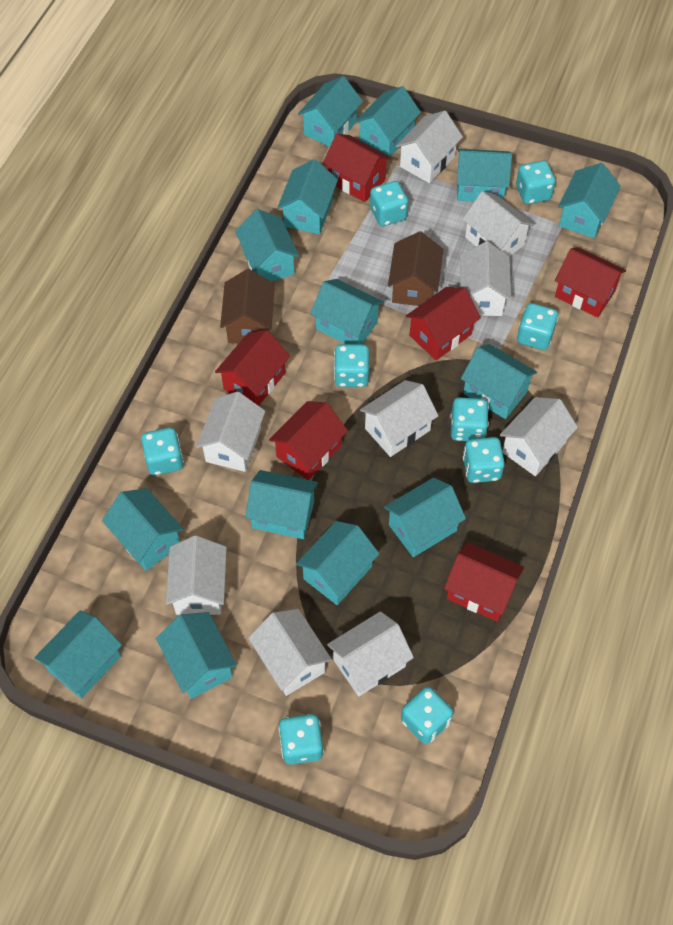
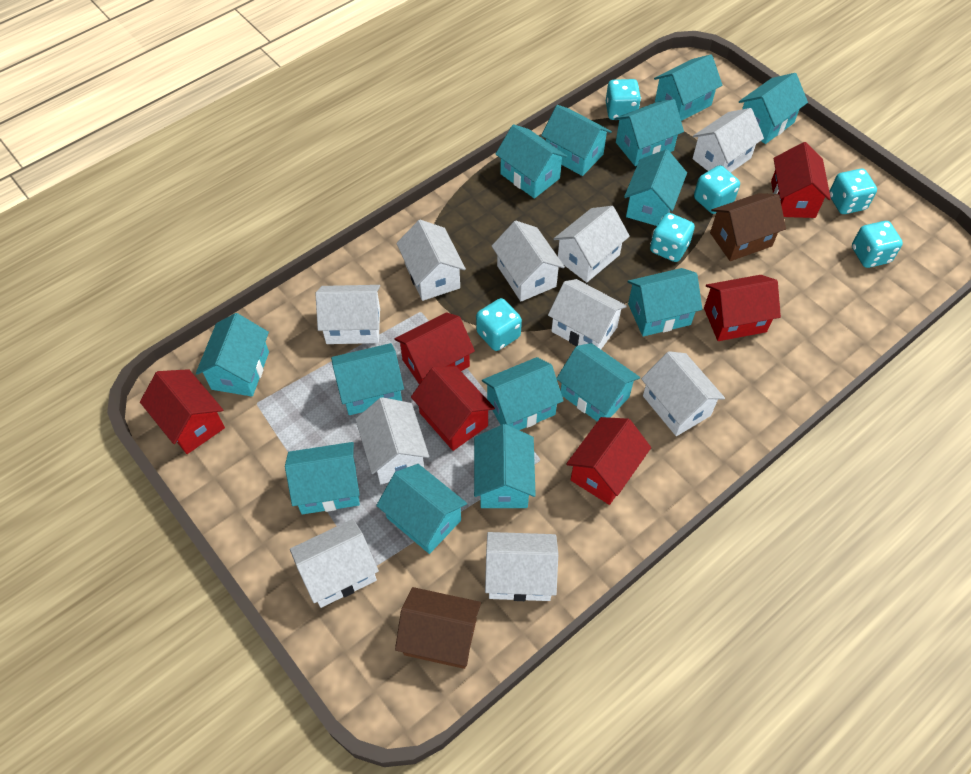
turquoise dice: [141,428,184,475] [279,714,324,765] [334,344,370,387] [370,181,408,226] [401,687,453,744] [450,397,489,441] [463,437,505,483] [516,161,555,204] [517,303,558,350] = 9 -> [476,298,522,351] [606,79,641,120] [650,213,695,262] [694,165,740,214] [829,169,877,214] [852,221,903,268] = 6
white house: [166,535,227,615] [196,392,265,472] [248,609,332,696] [327,611,414,696] [360,380,438,457] [396,111,463,183] [460,241,511,316] [462,191,534,256] [500,397,578,476] = 9 -> [290,519,379,608] [315,285,380,344] [355,397,429,485] [396,220,466,301] [485,532,558,601] [492,221,565,302] [548,279,627,349] [554,206,630,282] [641,351,725,436] [692,108,764,173] = 10

